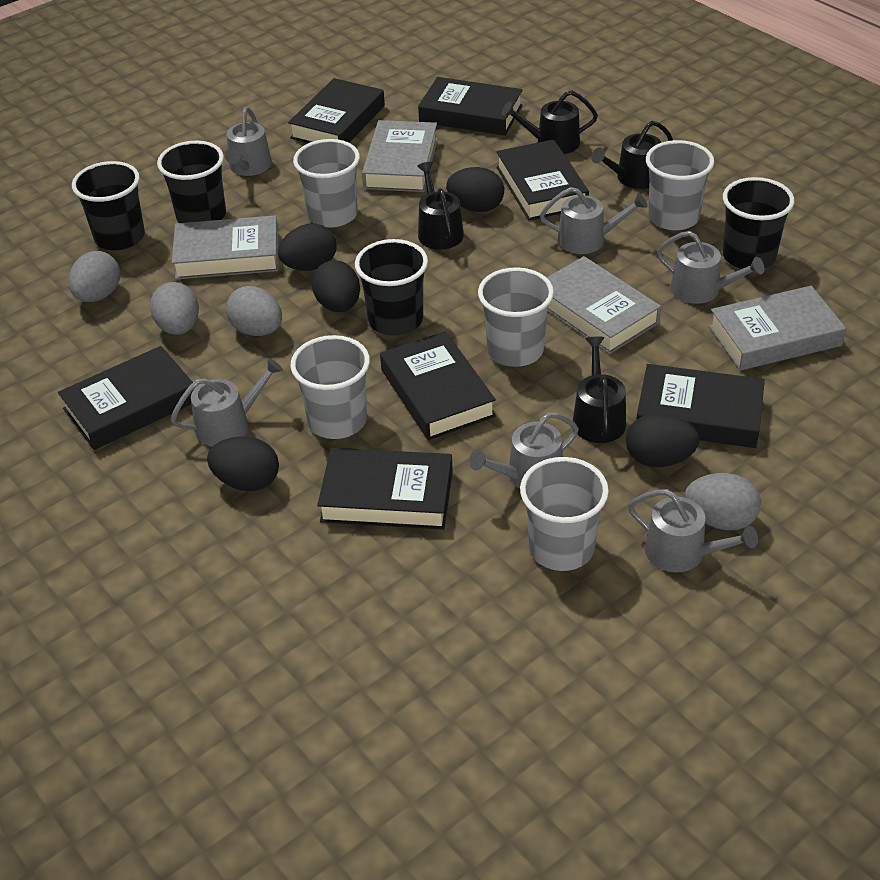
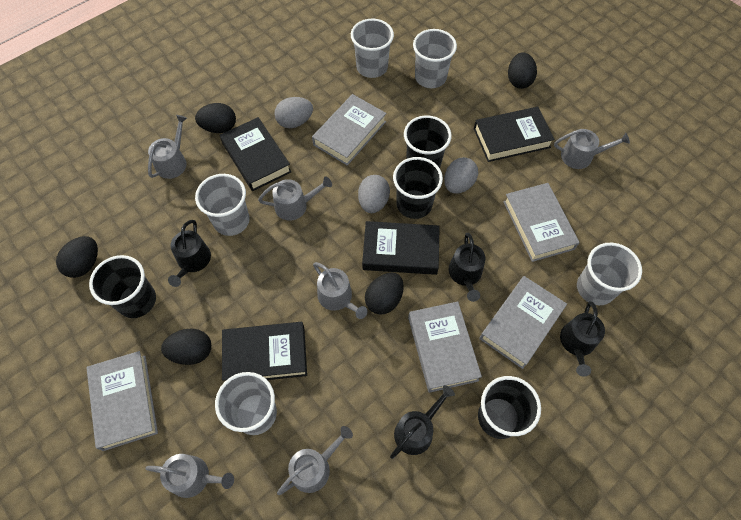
black book: [58,346,193,450] [288,78,385,143] [317,448,453,530] [380,331,496,440] [418,77,523,136] [496,139,589,220] [636,364,765,448] = 7 -> [220,117,291,191] [222,322,307,381] [362,221,440,275] [474,107,555,162] = 4
grey book: [172,215,279,280] [362,120,438,192] [547,256,661,354] [709,286,846,371] = 4 -> [87,351,158,451] [312,94,387,166] [408,301,482,393] [479,276,567,369] [503,183,580,262] = 5
grey egg: [68,251,120,302] [150,282,199,335] [226,286,282,336] [684,473,761,530] = 4 -> [274,97,313,128] [358,175,390,213] [444,157,478,194] = 3

